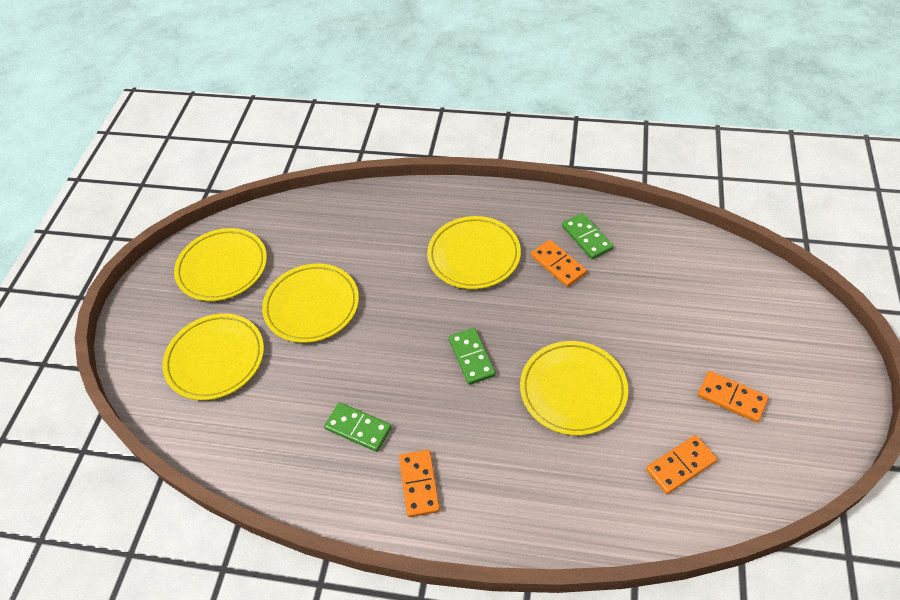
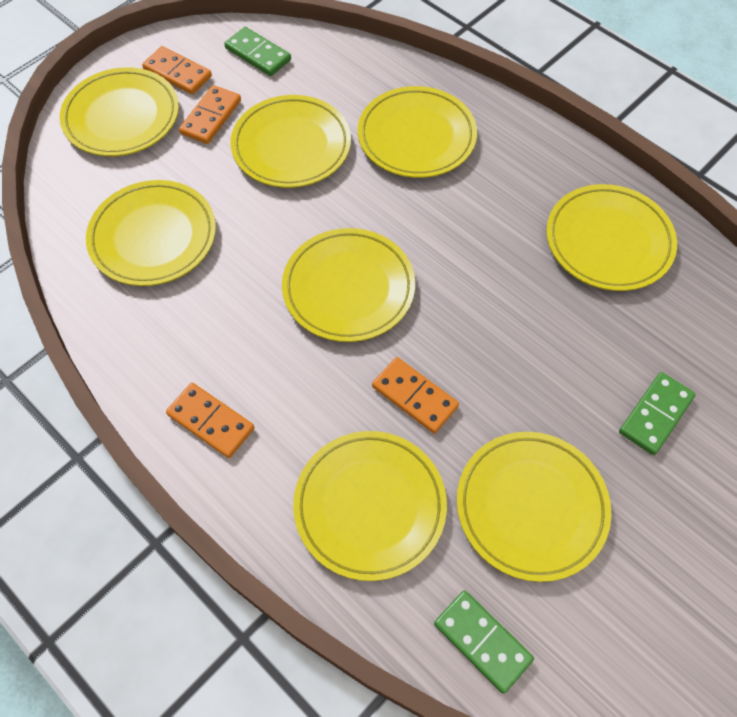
yellow plate: [162,314,264,400] [174,228,267,301] [262,264,359,343] [427,216,521,289] [520,341,628,436] = 5 -> [60,67,179,156] [86,180,216,286] [230,95,351,188] [282,228,415,342] [293,431,447,581] [358,86,477,178] [457,432,611,582] [546,184,677,291] = 8

